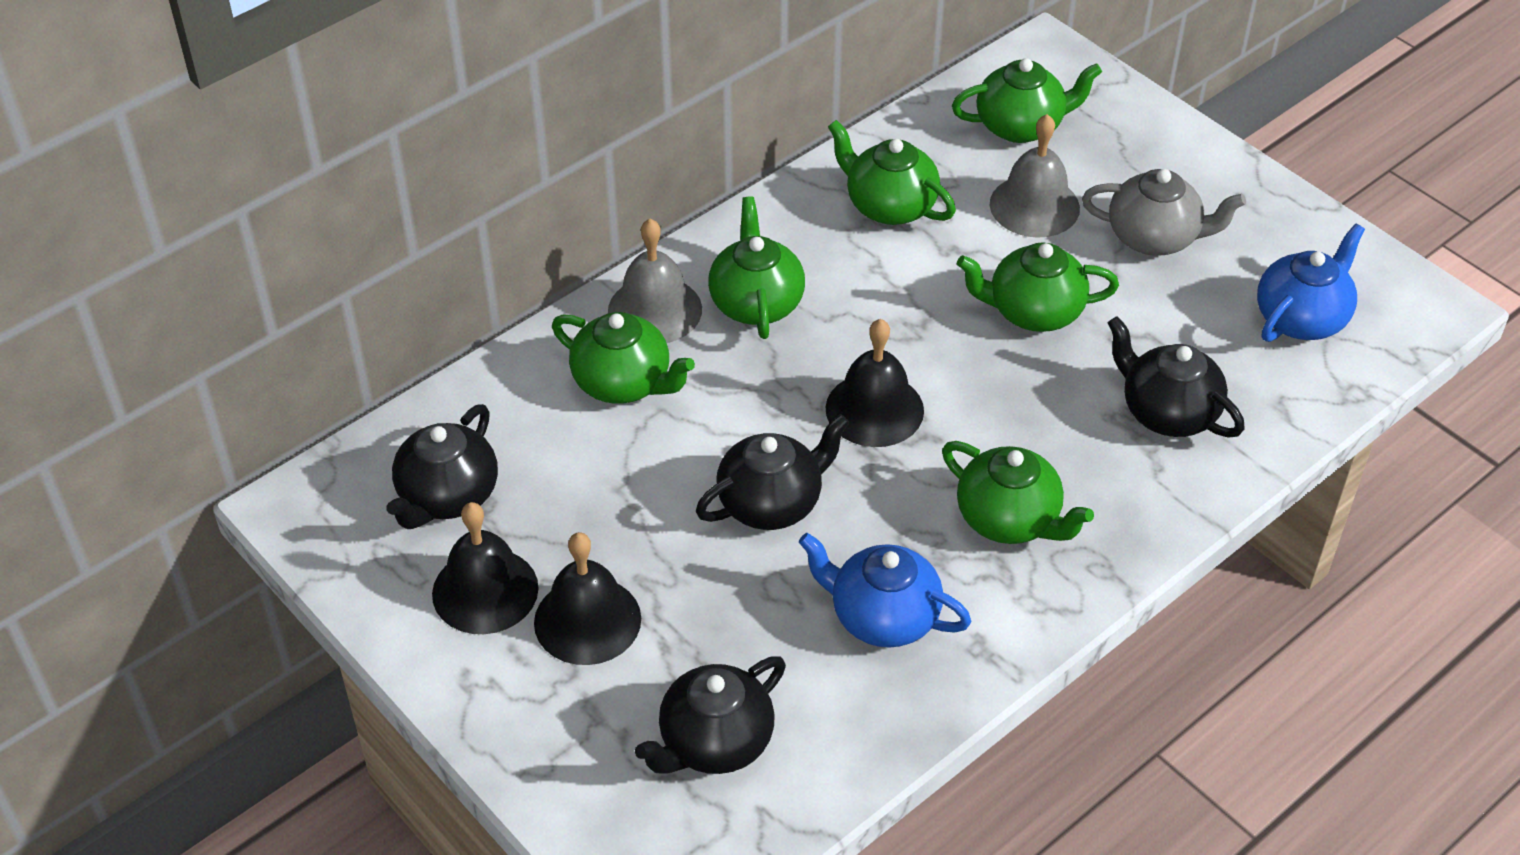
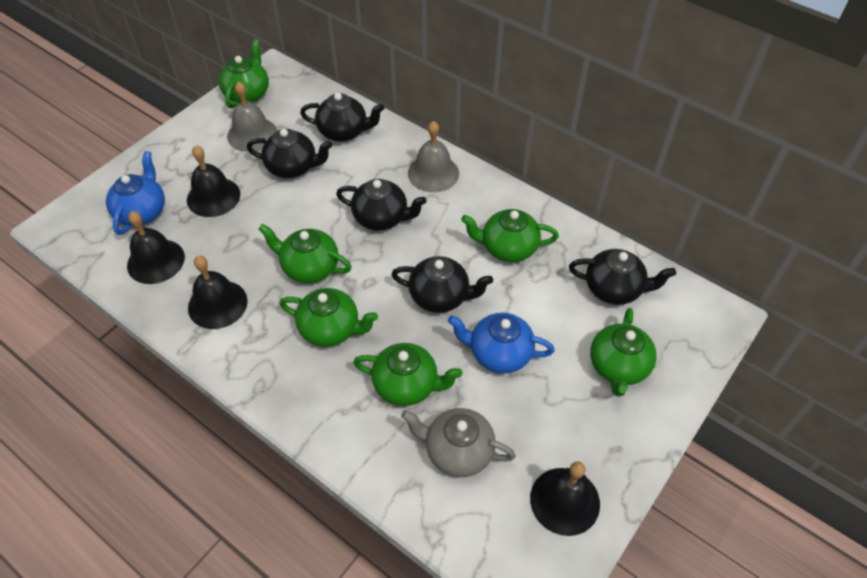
black bell: [432,502,539,634] [534,532,641,665] [826,319,924,447] = 3 -> [127,211,185,284] [187,145,240,217] [188,256,248,329] [530,461,600,536] = 4
black teapot: [386,404,498,529] [635,656,786,774] [696,414,849,530] [1108,316,1245,437] = 4 -> [247,129,332,178] [300,93,384,142] [336,179,427,231] [391,256,493,313] [569,249,676,305] = 5

